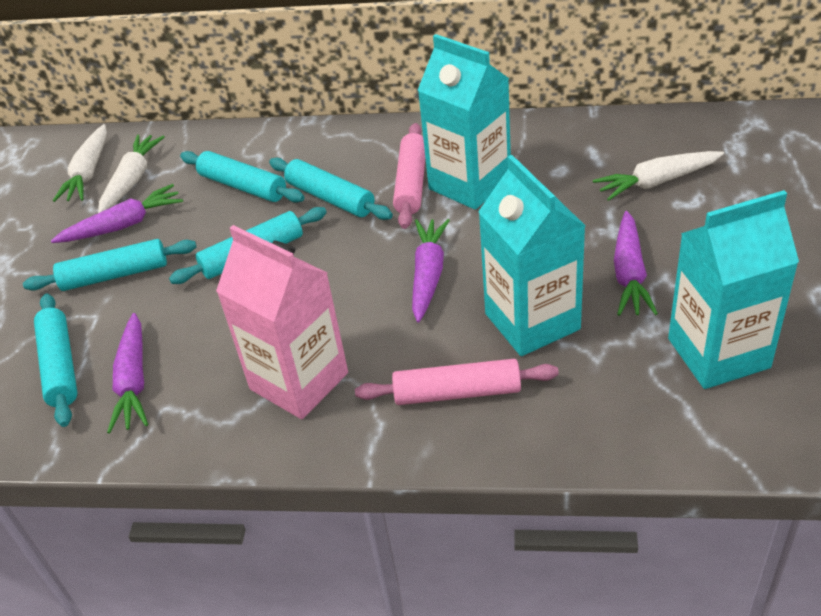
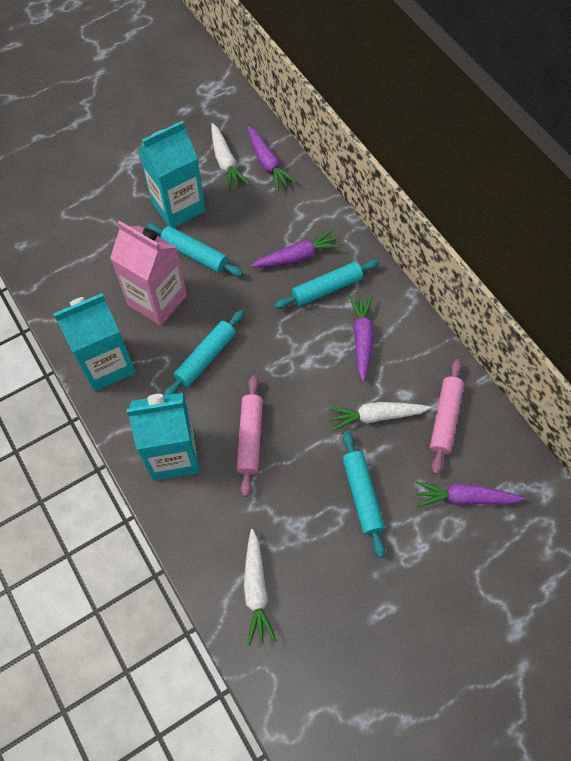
turquoise rolling pin: [23,239,197,291] [34,294,78,427] [169,207,327,284] [180,151,305,203] [269,157,393,220] = 5 -> [146,223,243,276] [163,310,245,396] [274,259,379,309] [343,431,385,558] = 4

